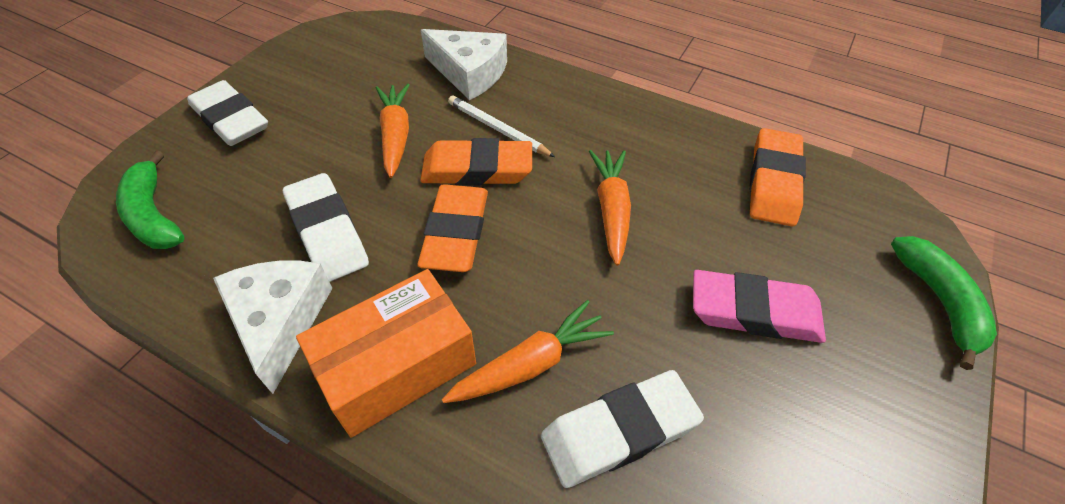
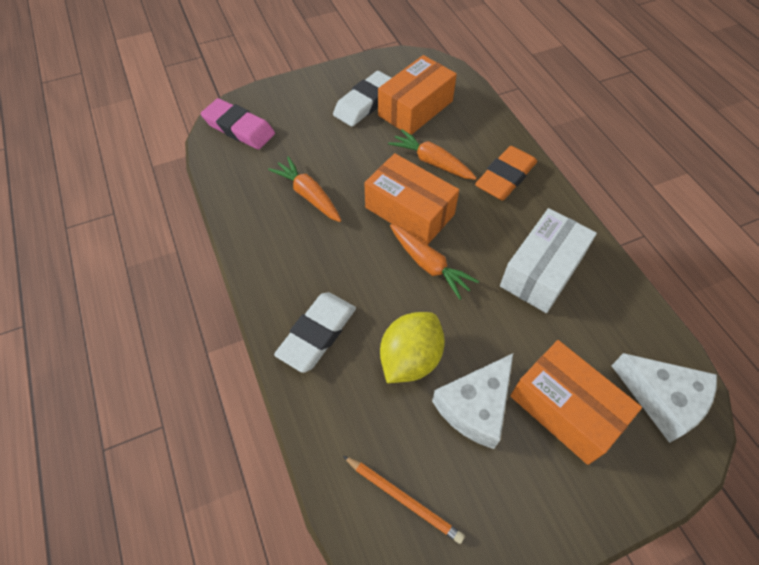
green banana: [116,151,185,249] [891,236,997,370] = 2 -> none = 0
orange box: [296,269,476,438] = 1 -> [364,153,459,245] [378,55,457,135] [510,340,642,465] = 3
orange eraser: [418,184,488,272] [420,138,532,185] [750,128,806,227] = 3 -> [475,146,537,200] = 1
orange pencil: none = 0 -> [343,456,465,544] = 1
white box: none = 0 -> [500,208,597,313] = 1
white eraser: [187,80,268,146] [283,173,369,282] [541,370,704,488] = 3 -> [274,292,356,373] [333,71,391,127] = 2
white pencil: [448,95,555,157] = 1 -> none = 0
yellow lemon: none = 0 -> [380,312,445,383] = 1

